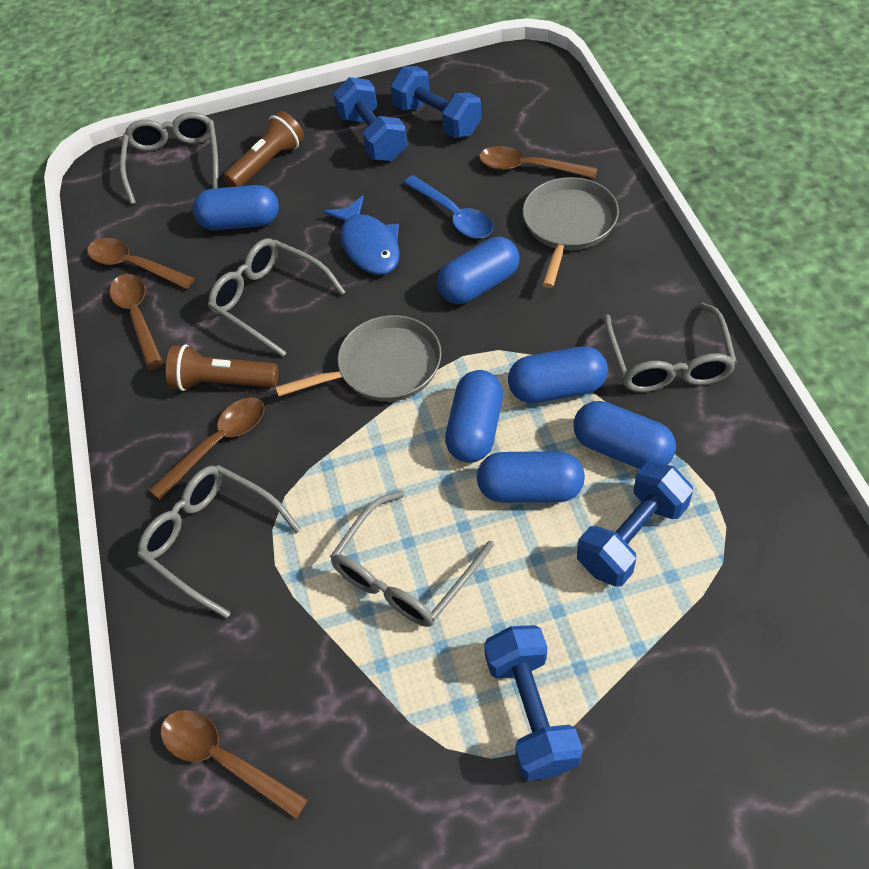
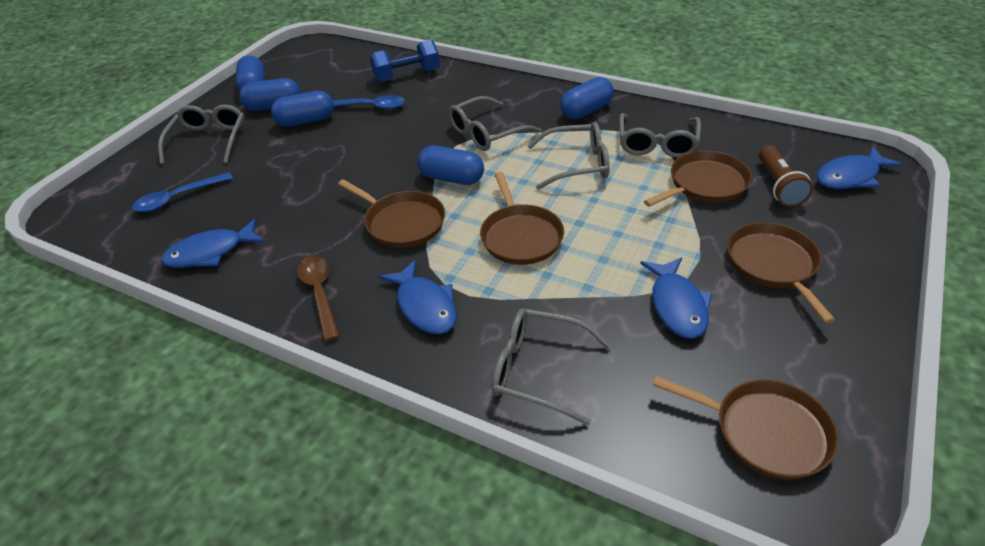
blue capsule: [193,185,279,230] [437,237,520,304] [445,370,503,463] [477,451,585,503] [508,346,608,403] [573,401,676,469] = 6 -> [236,55,265,91] [239,78,301,111] [271,91,334,127] [417,146,484,185] [560,77,614,119] = 5
blue dumbbell: [333,77,407,161] [390,66,482,138] [484,625,583,781] [577,461,693,587] = 4 -> [370,39,440,83] = 1
blue fish: [323,195,400,275] = 1 -> [161,219,265,268] [379,260,457,334] [640,257,712,339] [816,146,903,189] = 4
blue spoon: [404,175,493,239] = 1 -> [132,172,233,212] [333,95,405,110] = 2
brown flashlight: [166,344,278,391] [223,111,304,187] = 2 -> [759,145,813,207] = 1
brown pan: none = 0 -> [338,179,445,248] [480,172,564,265] [644,150,752,207] [653,376,838,480] [727,222,835,323] = 5
brown spoon: [87,238,195,289] [110,274,164,370] [149,397,265,500] [160,710,308,820] [479,146,597,179] = 5 -> [297,256,340,341] = 1
grey pan: [275,315,441,402] [523,177,619,288] = 2 -> none = 0

